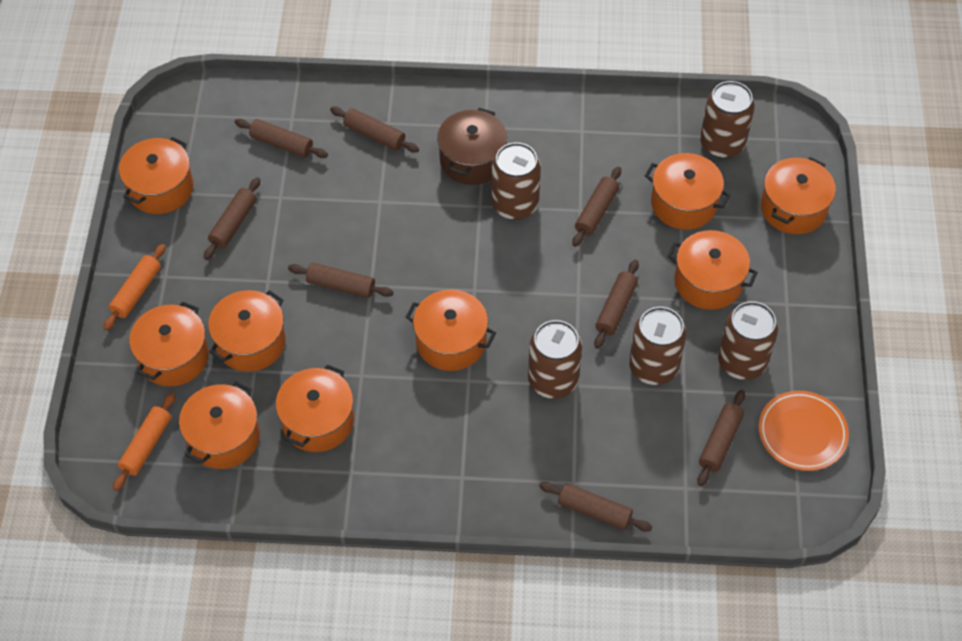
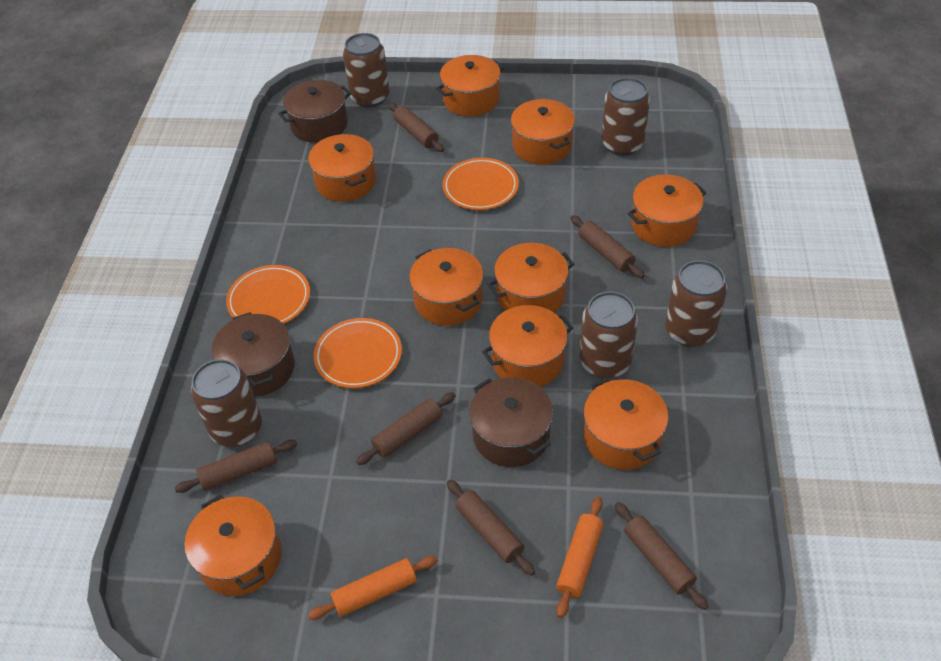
brown pot: [437,108,507,185] = 1 -> [212,312,295,397] [278,80,351,143] [469,377,553,467] = 3
brown rolling pin: [204,177,260,260] [235,119,328,158] [288,263,393,298] [330,107,419,152] [539,482,652,531] [572,167,621,247] [594,260,639,349] [697,390,745,486] = 8 -> [175,440,297,493] [356,392,456,465] [388,103,444,152] [447,480,535,576] [570,215,645,278] [615,502,708,610] = 6
orange plate: [758,391,849,471] = 1 -> [226,265,310,324] [314,318,402,388] [443,158,519,210] = 3

